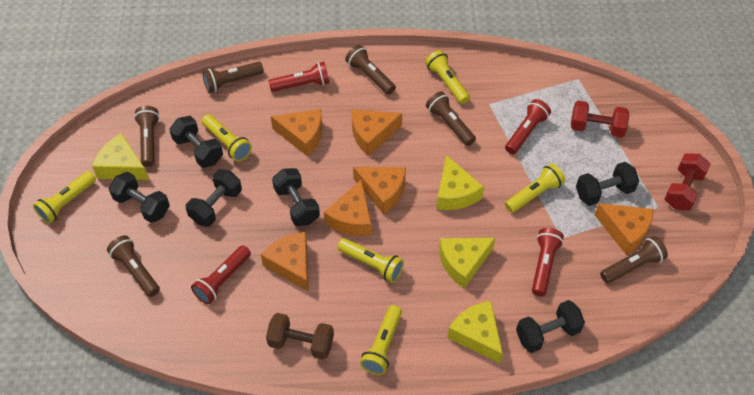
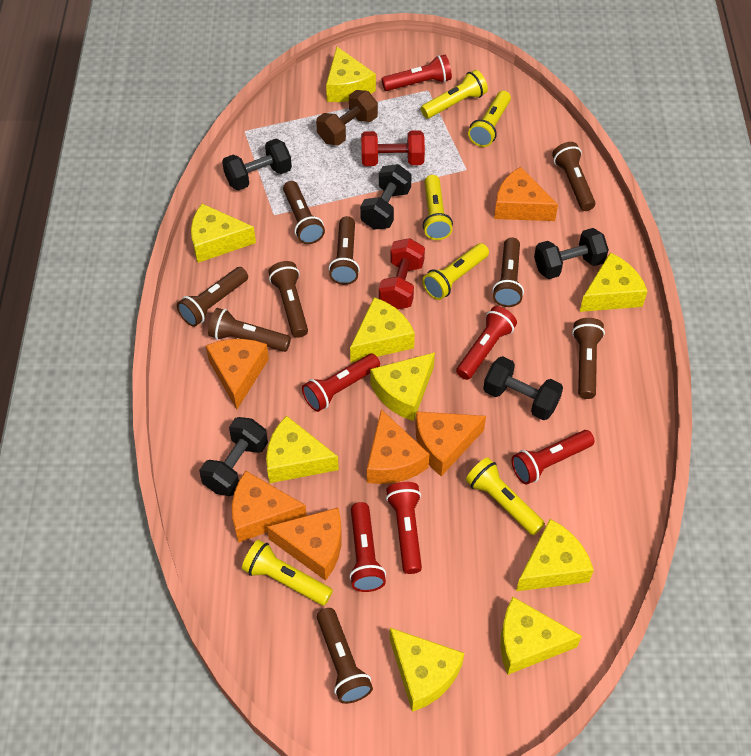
black dumbbell: [109,172,170,223] [169,116,223,168] [186,169,242,227] [272,168,320,226] [516,300,585,353] [576,162,639,206] = 6 -> [199,417,268,496] [222,139,292,191] [360,164,412,230] [483,356,563,420] [534,228,609,279] = 5
brown flashlight: [107,235,160,297] [134,106,160,167] [202,62,264,93] [345,45,396,95] [426,91,476,146] [600,236,668,283] = 6 -> [177,267,248,327] [208,308,291,352] [268,261,308,338] [283,181,325,244] [317,608,373,704] [329,216,360,285] [492,238,524,307] [552,142,595,211] [572,318,605,399] = 9
red flashlight: [191,245,251,304] [269,62,330,92] [505,99,551,154] [532,228,564,296] = 4 -> [302,354,380,412] [349,502,386,592] [382,55,452,91] [386,482,422,574] [456,306,517,380] [512,430,595,485] = 6
yellow cheese: [92,133,149,180] [437,155,484,210] [439,238,495,288] [447,301,503,363] = 4 -> [191,204,256,263] [266,415,339,483] [326,47,376,102] [350,297,415,362] [370,352,435,421] [389,628,464,712] [500,597,582,675] [516,519,594,591] [579,253,648,312] = 9

